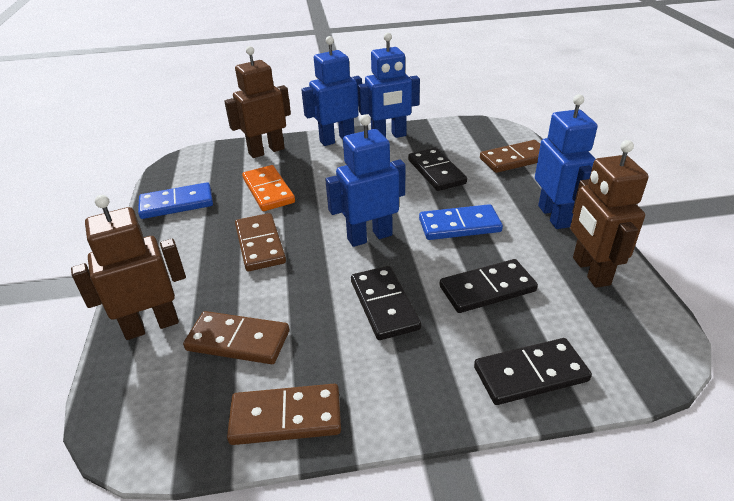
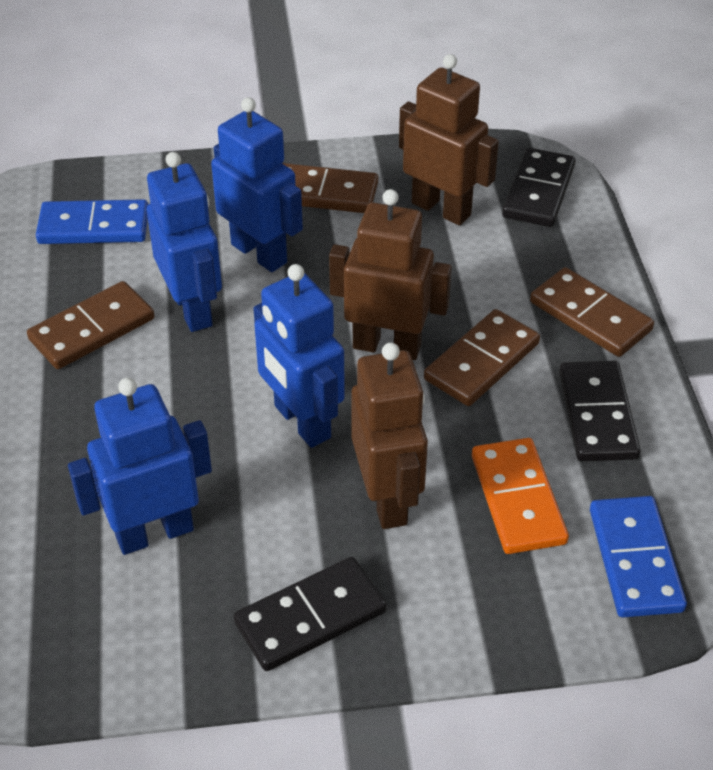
black domino: [351,266,421,340] [408,148,467,191] [439,259,538,313] [474,338,592,405] = 4 -> [234,557,387,671] [502,148,576,227] [559,361,641,461] = 3

